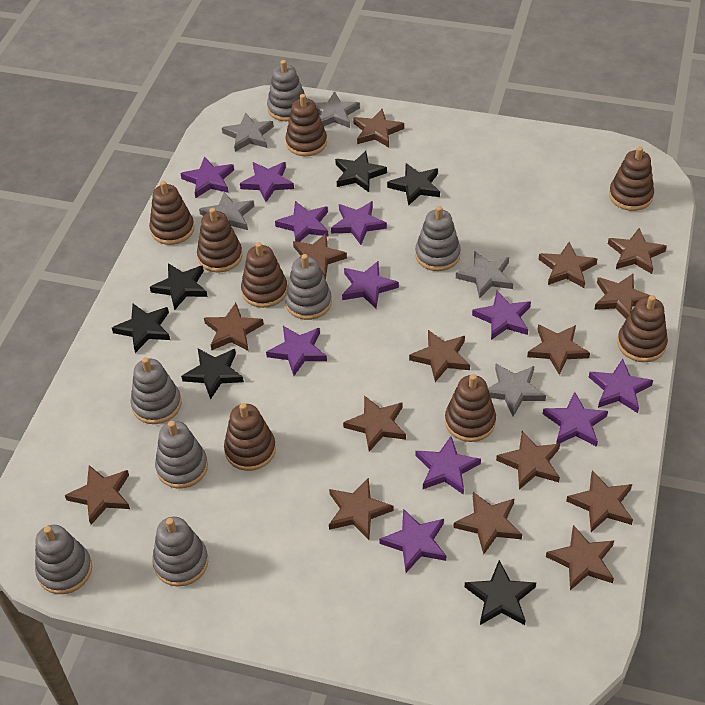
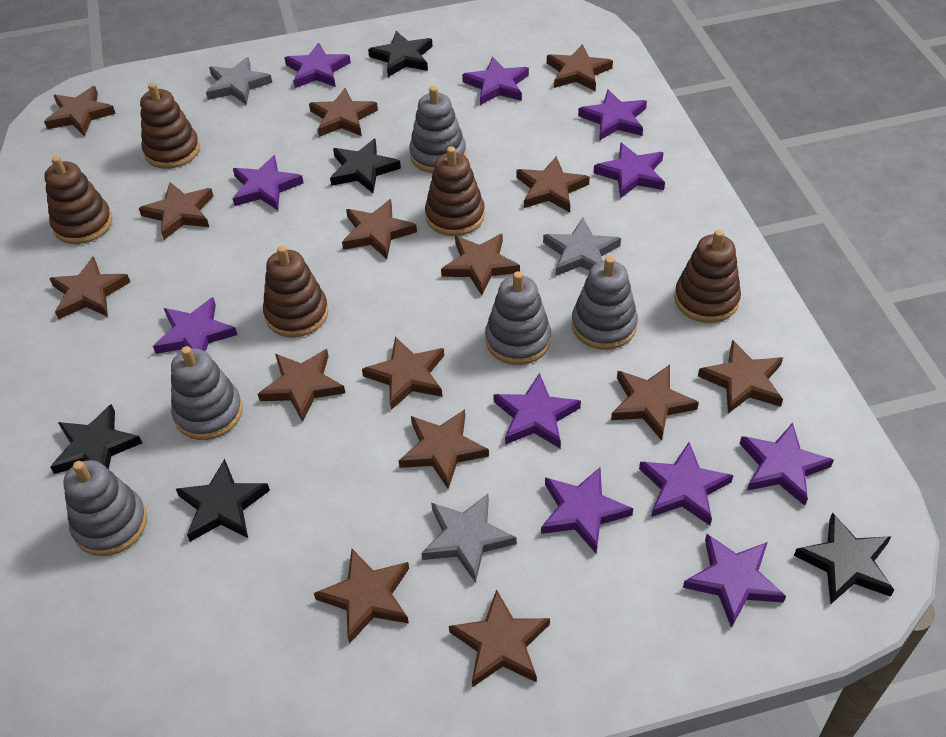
black star: [112,304,170,353] [150,263,208,310] [181,349,244,400] [335,151,387,192] [387,163,440,206] [465,560,536,625] = 6 -> [50,404,142,474] [176,459,270,542] [330,139,401,193] [368,31,433,77] [794,512,894,605] = 5
brown stacking toy: [149,181,194,245] [197,208,242,273] [224,403,276,471] [241,242,287,308] [285,94,327,156] [445,374,496,442] [609,146,654,211] [617,295,668,362] = 8 -> [44,156,112,244] [140,82,200,169] [263,245,328,337] [425,146,485,236] [674,230,741,323] = 5
grey stacking toy: [35,525,92,594] [131,357,182,424] [152,517,208,587] [155,421,208,488] [267,60,305,121] [285,254,332,320] [415,206,461,271] = 7 -> [63,460,147,556] [171,346,243,440] [409,86,466,173] [485,271,551,365] [572,256,638,350] = 5
grey star: [199,192,254,230] [222,113,274,152] [315,92,360,128] [456,251,513,299] [488,364,546,417] = 5 -> [206,57,272,105] [421,494,517,583] [543,218,621,276] = 3

